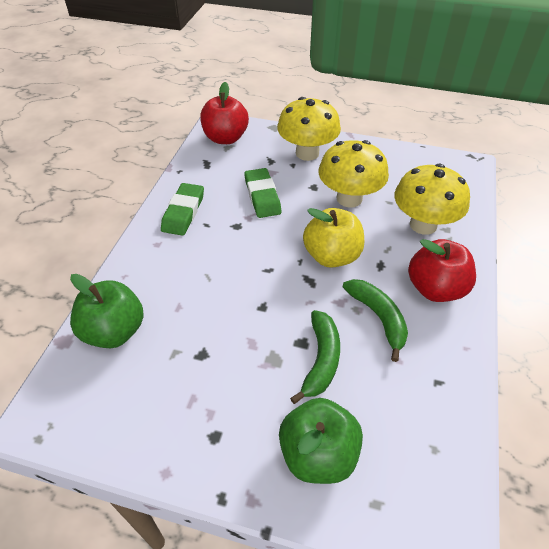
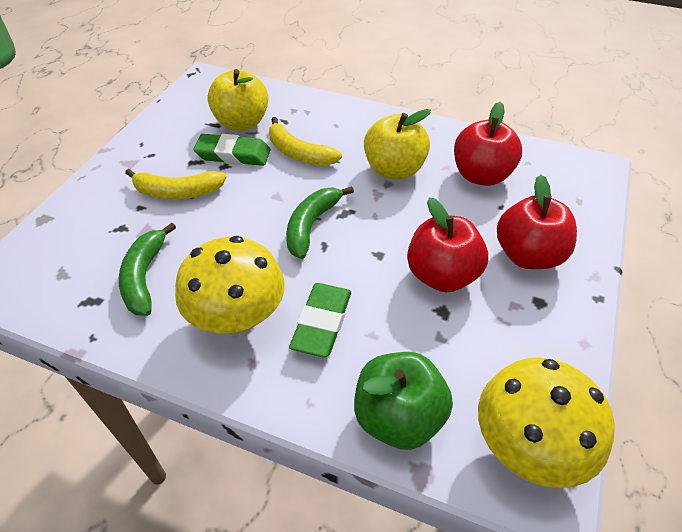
green apple: [70,274,144,348] [279,398,363,484] = 2 -> [354,352,453,450] = 1
red apple: [200,82,249,144] [408,239,476,302] = 2 -> [407,197,488,292] [454,102,522,186] [497,175,577,269] = 3
yellow apple: [303,208,364,268] = 1 -> [207,69,269,131] [364,109,431,180] = 2
yellow banana: none = 0 -> [125,169,227,199] [269,117,342,166] = 2
yellow mushroom: [277,97,341,161] [318,140,389,207] [394,164,470,235] = 3 -> [175,236,285,335] [478,357,615,488] = 2

